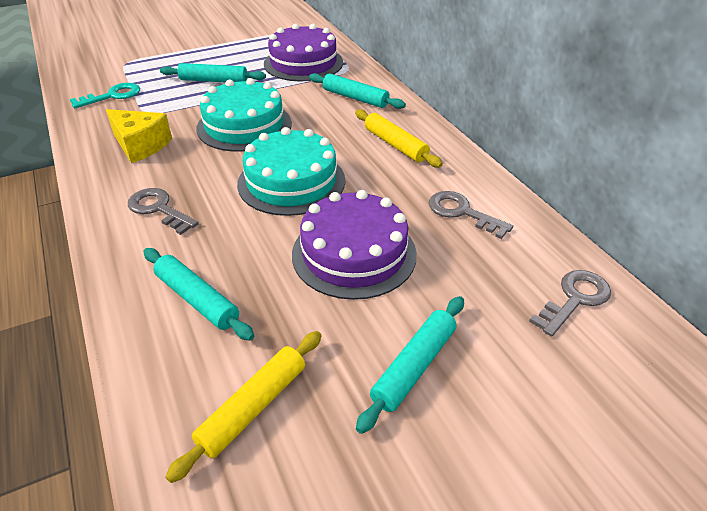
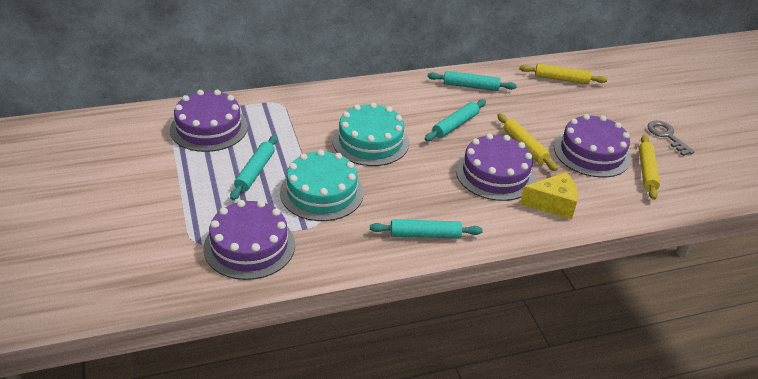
grey key: [128,188,199,235] [429,191,513,239] [529,270,611,337] = 3 -> [648,121,695,156] = 1
purple cake: [264,24,343,81] [292,190,417,300] = 2 -> [170,90,248,152] [203,200,295,280] [456,133,536,201] [554,114,631,177] = 4
turquoise key: [70,83,140,108] = 1 -> none = 0
yellow rolling pin: [165,331,322,483] [355,109,443,168] = 2 -> [497,113,558,171] [519,64,607,84] [638,135,660,200] = 3

